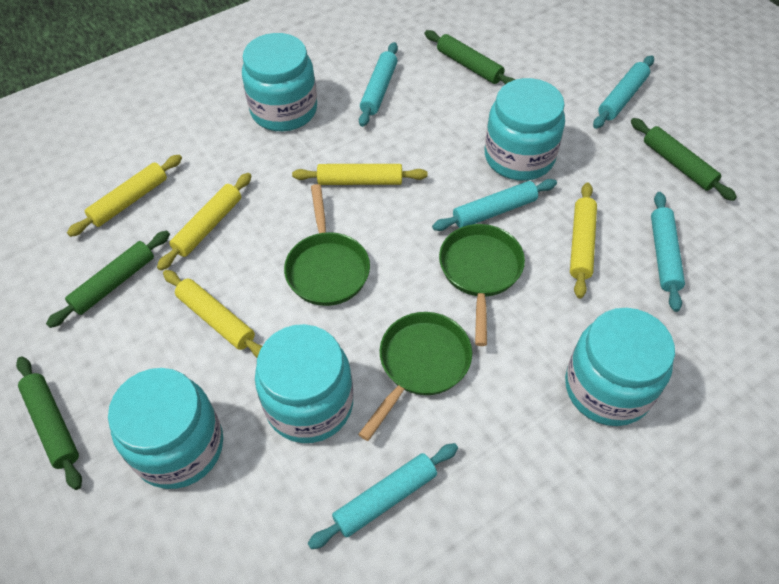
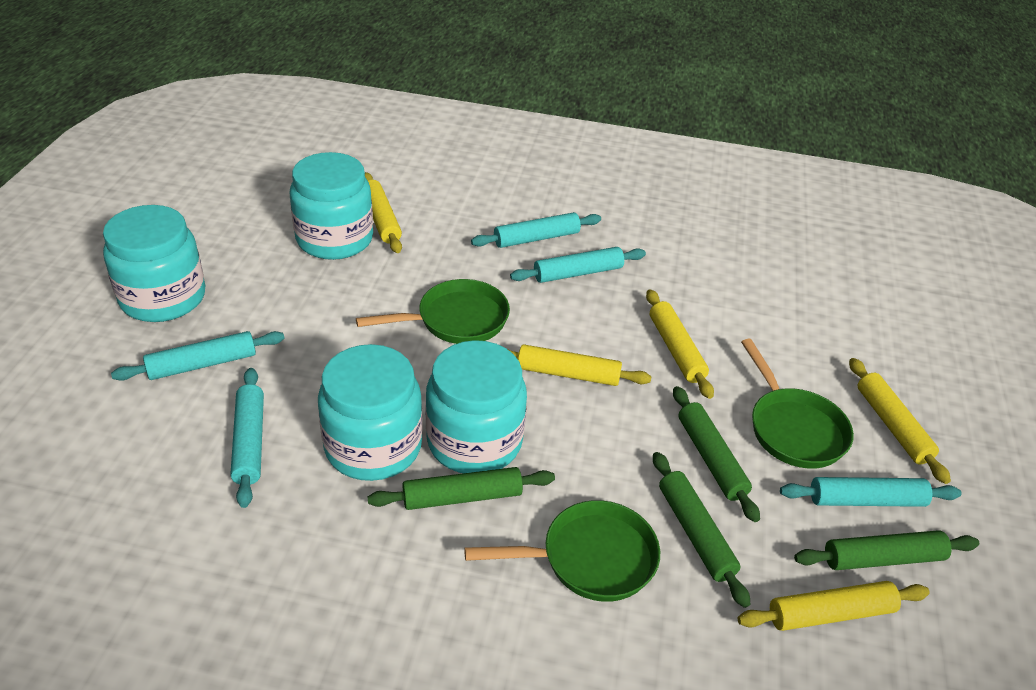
turquoise jar: [108,368,223,489] [242,33,317,131] [255,324,353,443] [485,78,565,181] [565,308,675,426] = 5 -> [103,205,206,322] [290,152,373,260] [318,344,423,481] [426,340,527,473] = 4

